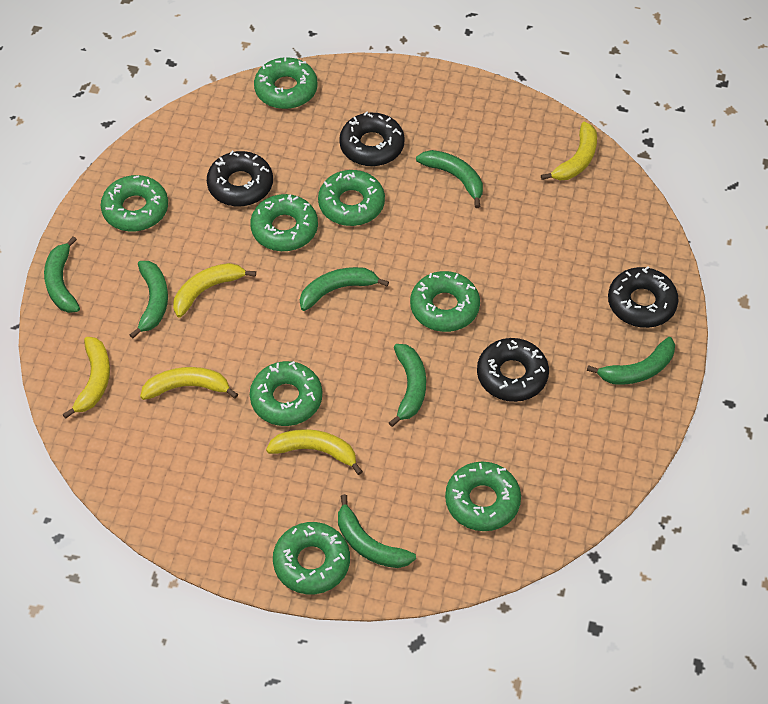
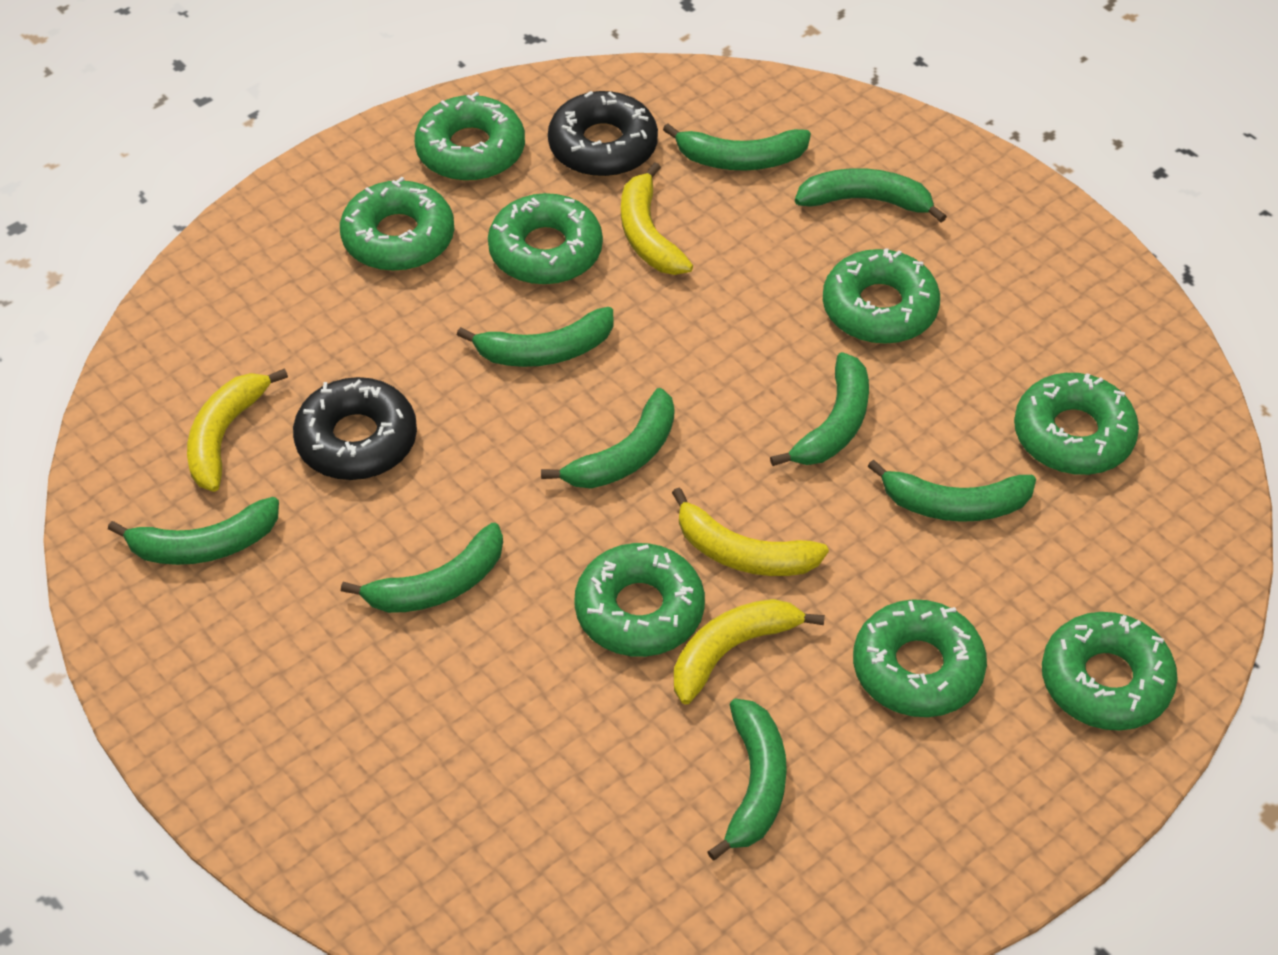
black donut: [207,151,273,207] [339,111,405,166] [477,338,549,402] [608,266,679,328] = 4 -> [293,377,417,480] [548,91,658,177] = 2
green banana: [44,236,80,313] [130,261,168,338] [300,267,389,311] [338,494,416,568] [389,344,426,427] [416,150,483,208] [587,337,675,385] = 7 -> [108,497,279,565] [341,523,503,613] [457,307,613,367] [541,388,674,488] [663,123,811,171] [707,699,787,860] [770,352,869,466] [795,168,947,223] [868,460,1036,522] = 9
yellow banana: [62,337,110,419] [140,367,238,400] [173,263,256,318] [266,429,363,475] [541,122,597,180] = 5 -> [187,368,288,492] [621,162,693,275] [672,487,829,576] [674,599,825,704] = 4

